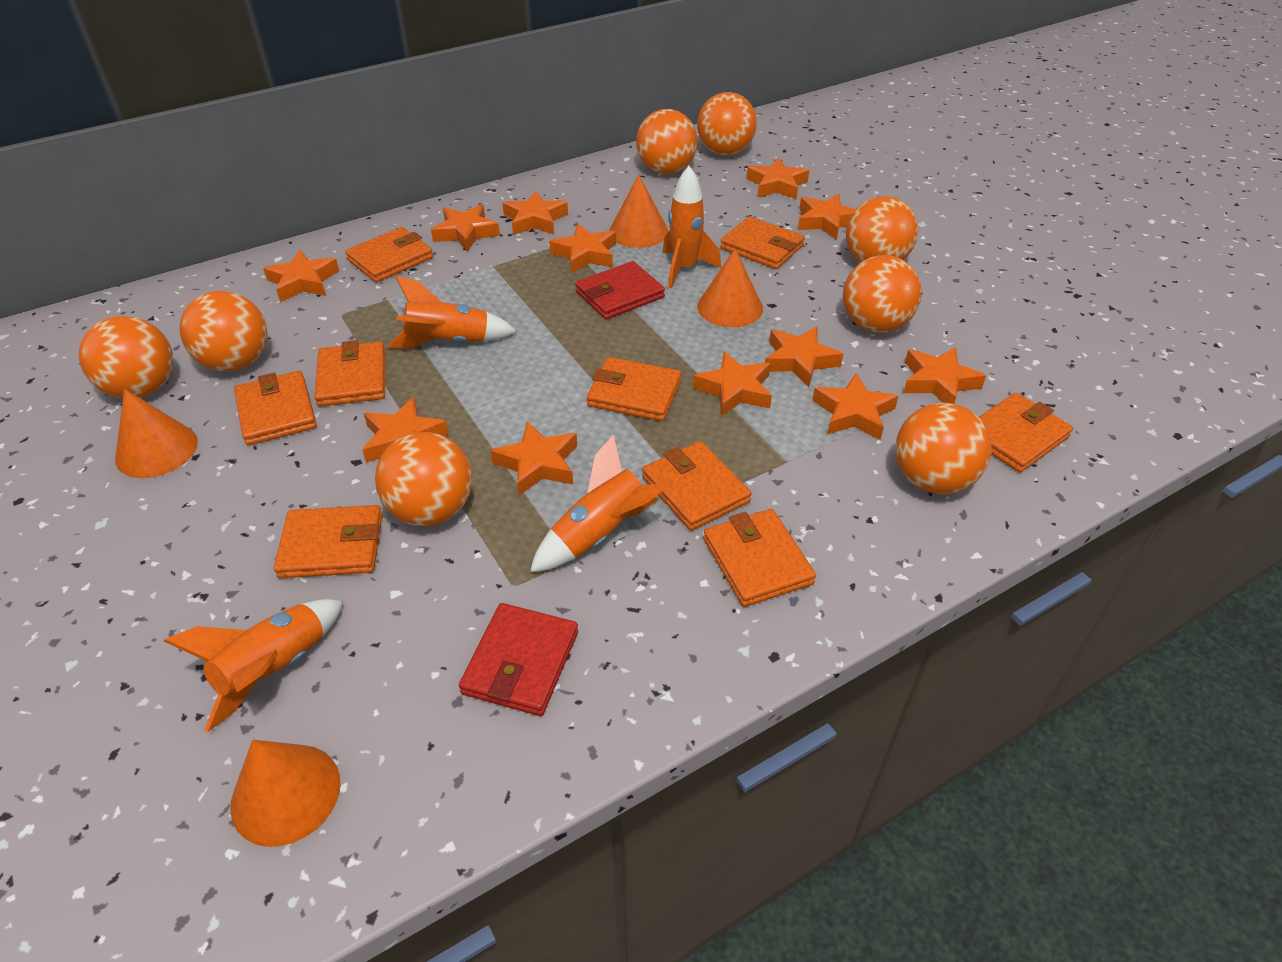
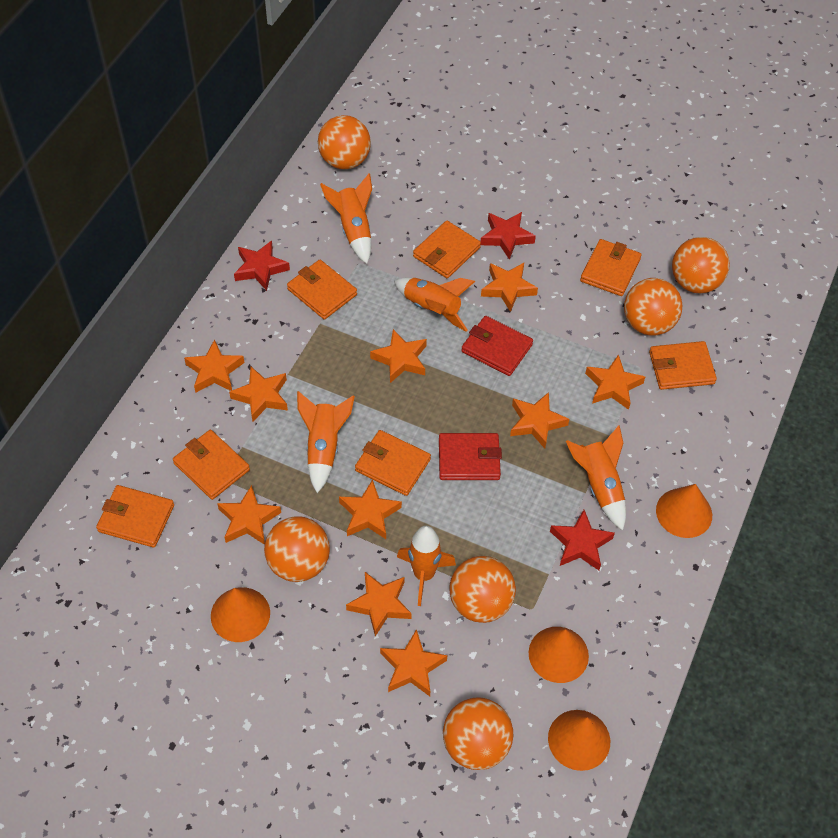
orange ball: [79,316,173,399] [180,291,267,372] [375,432,472,526] [636,109,698,174] [697,92,757,156] [843,255,922,332] [846,196,918,263] [895,403,992,494] = 8 -> [264,517,330,582] [318,115,371,169] [443,697,513,770] [449,556,516,623] [624,278,682,336] [672,237,730,293] = 6
orange rocket: [163,599,343,732] [388,275,517,349] [530,435,669,572] [662,166,721,288] = 4 -> [297,391,355,493] [320,174,372,264] [394,278,475,331] [397,526,456,606] [566,425,626,531] = 5
orange star: [263,250,339,302] [362,397,449,463] [431,204,500,251] [490,421,577,496] [502,191,568,235] [549,224,616,273] [693,352,772,417] [746,157,809,199] [765,327,843,387] [798,194,855,240] [812,373,898,440] [903,347,986,404] = 12 -> [184,339,245,392] [217,485,281,545] [229,367,288,422] [339,479,402,539] [346,572,412,636] [370,329,427,383] [380,629,447,696] [481,263,538,312] [510,392,569,449] [585,355,645,410] = 10
orange wallet: [234,371,317,446] [274,505,383,578] [314,340,385,407] [345,227,433,282] [587,357,681,421] [642,441,752,531] [703,509,816,607] [720,216,805,269] [979,393,1073,473] = 9 -> [96,485,174,548] [173,430,250,500] [287,259,357,320] [355,430,431,496] [413,221,481,278] [580,239,642,296] [649,341,717,390] = 7
red star: none = 0 -> [234,240,290,291] [480,212,536,259] [550,510,615,570] = 3

